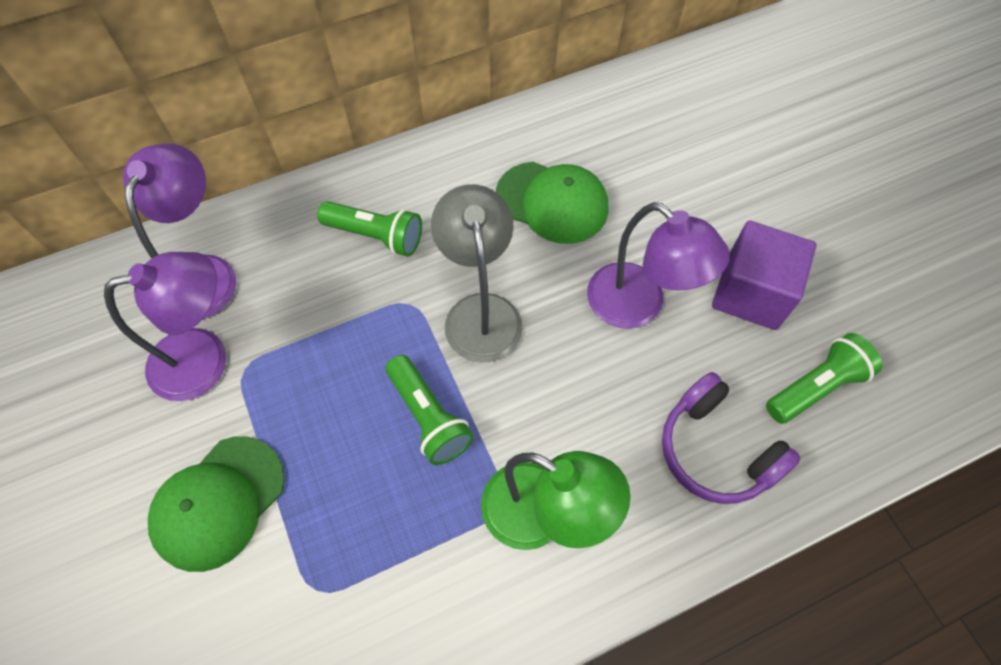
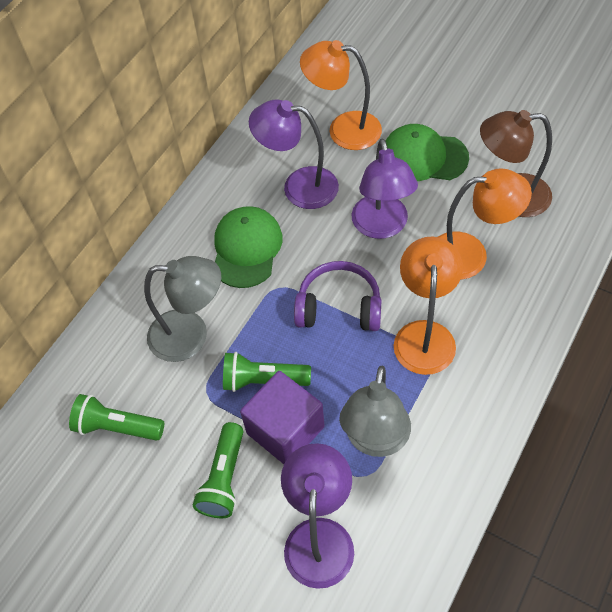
brown lamp: none = 0 -> [480,110,552,217] = 1
green lamp: [481,451,631,550] = 1 -> none = 0
grey lamp: [431,184,522,363] = 1 -> [144,256,221,362] [339,366,411,457] = 2
orange lamp: none = 0 -> [300,40,382,150] [394,236,463,375] [438,168,532,280] = 3

